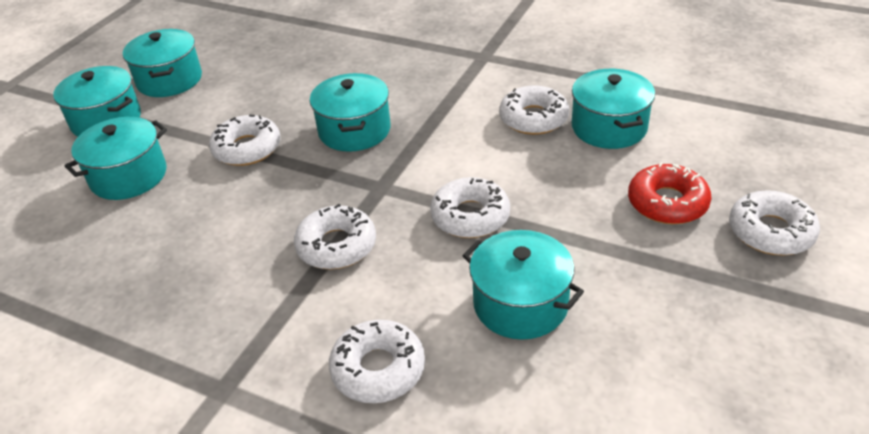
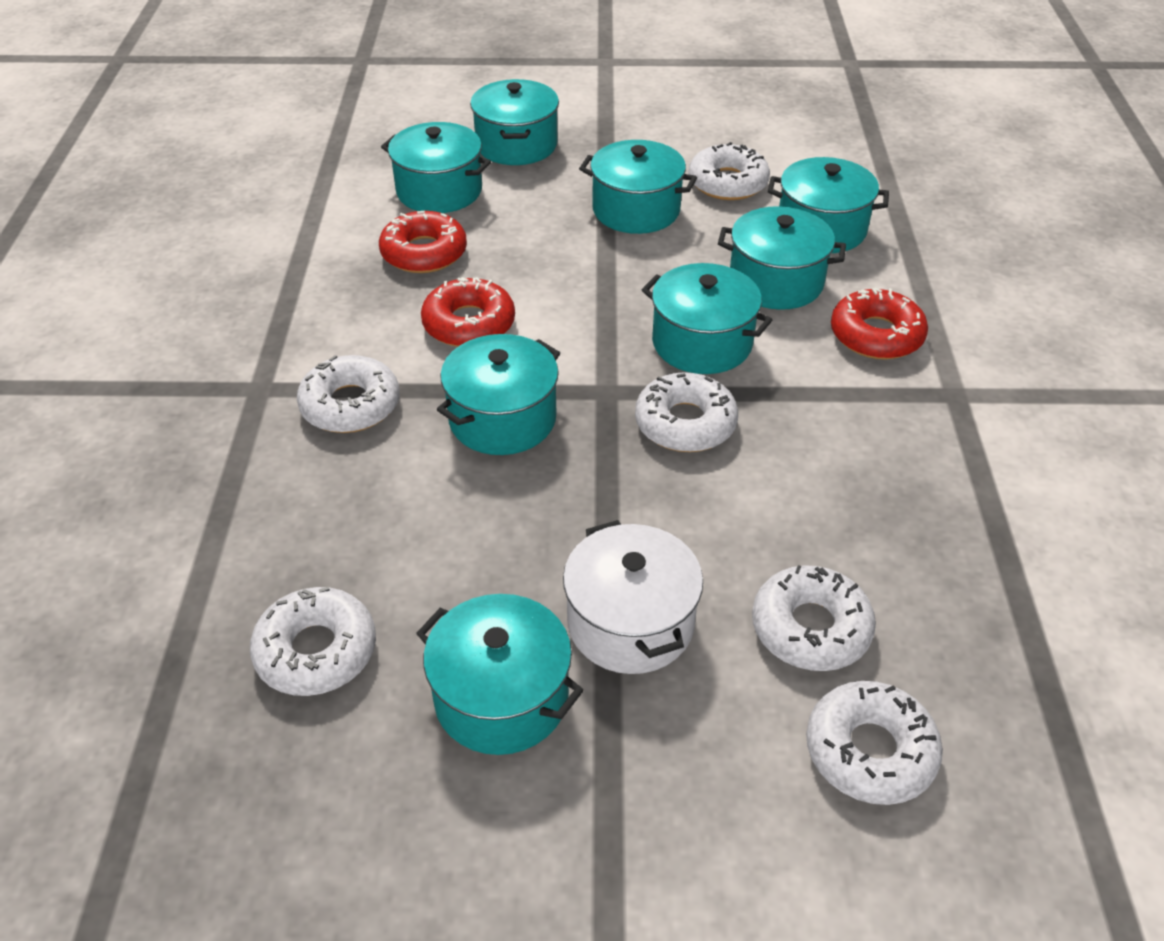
red donut: [628,162,712,224] = 1 -> [379,211,467,273] [421,277,515,347] [831,288,928,360] = 3
turquoise pot: [53,66,141,137] [65,117,167,200] [123,29,202,97] [310,73,391,152] [462,230,584,340] [572,69,655,149] = 6 -> [381,122,491,213] [416,594,584,755] [437,334,560,455] [470,79,559,165] [579,140,697,234] [642,263,772,374] [718,206,846,310] [768,157,889,253] = 8
white pot: none = 0 -> [563,520,703,674] = 1

